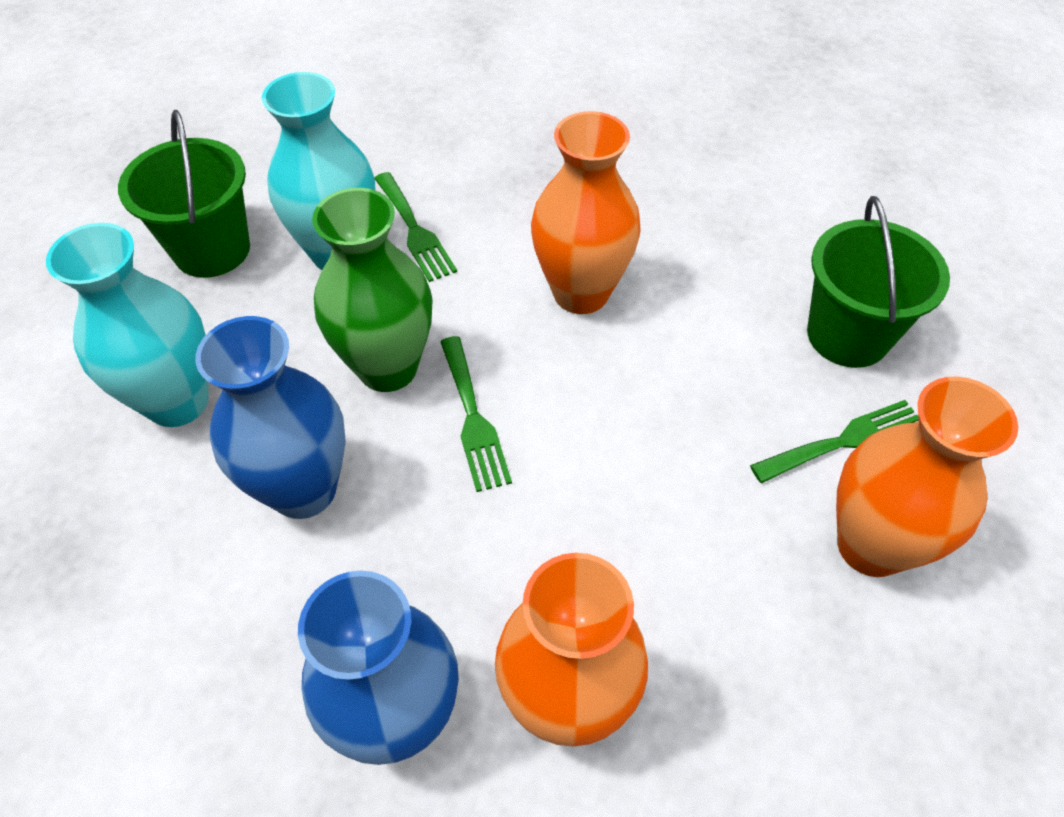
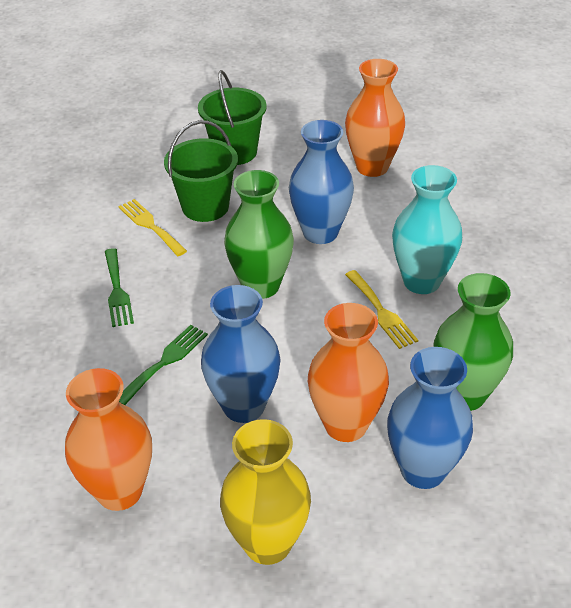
blue vase: [196,316,346,519] [298,571,459,765] = 2 -> [201,285,281,423] [289,120,354,244] [387,347,473,489] = 3
green fork: [375,172,457,282] [440,336,512,492] [750,400,919,483] = 3 -> [105,248,134,327] [119,325,208,405] = 2
green vase: [312,188,433,392] = 1 -> [224,170,294,299] [433,273,513,411] = 2
turquoise vase: [46,223,209,427] [262,72,375,270] = 2 -> [392,165,462,294] = 1
yellow fork: none = 0 -> [118,199,187,256] [345,270,418,349] = 2
yellow vase: none = 0 -> [220,419,311,565] = 1

